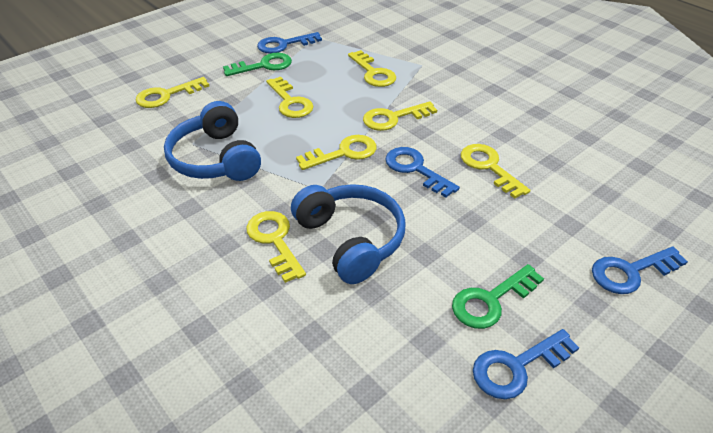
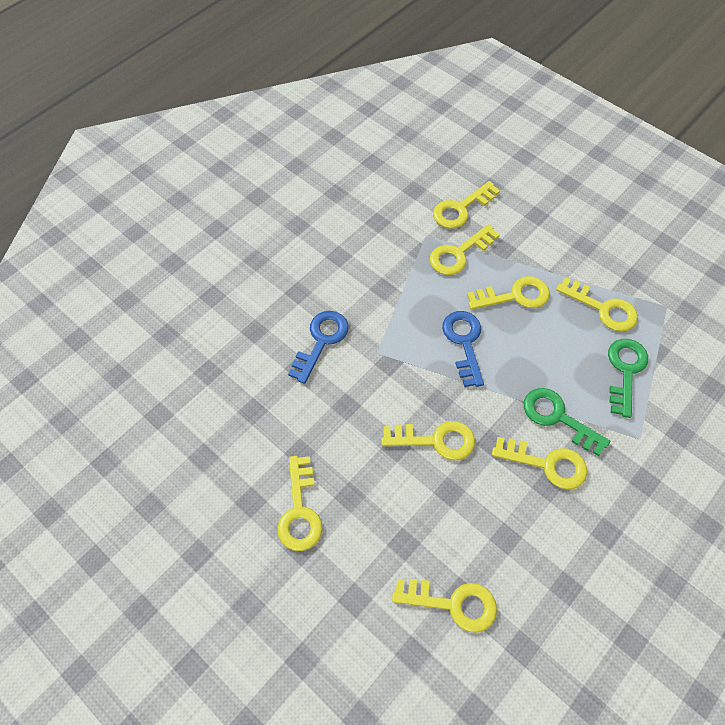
blue headphones: [164,101,261,181] [291,184,406,284] = 2 -> none = 0
blue key: [257,32,322,54] [385,147,460,198] [473,329,579,399] [592,246,688,294] = 4 -> [288,311,349,384] [442,311,484,387] = 2
yellow key: [136,77,209,108] [246,211,306,283] [266,77,313,118] [296,135,377,170] [348,50,396,87] [363,101,437,131] [461,144,530,199] = 7 -> [277,456,323,551] [381,421,475,460] [392,579,497,633] [430,224,500,275] [433,181,500,229] [467,276,550,310] [492,437,587,489] [556,277,638,332] = 8

